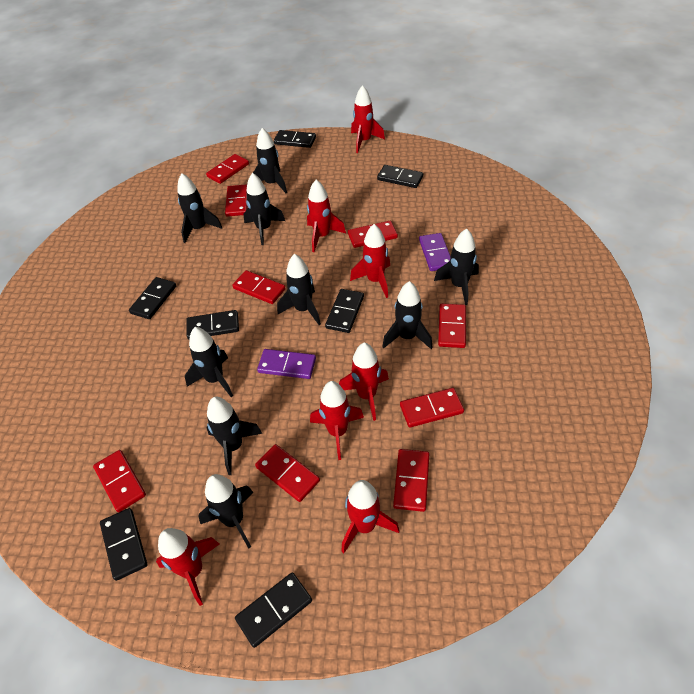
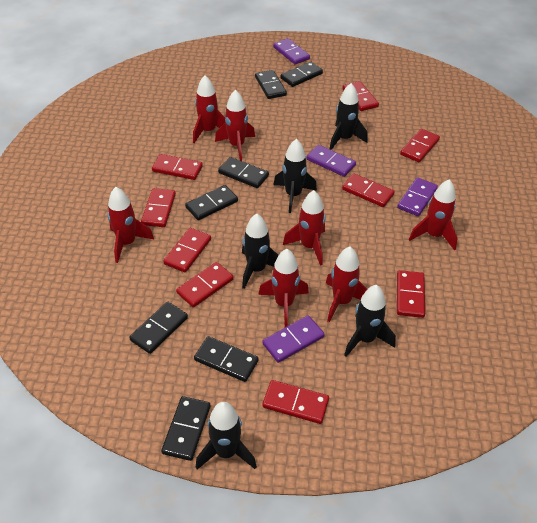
black rocket: [177,173,222,243] [185,327,233,397] [198,474,253,549] [207,397,263,475] [244,173,285,245] [253,128,287,193] [277,254,321,325] [382,281,433,349] [434,228,479,305] = 9 -> [196,402,257,470] [242,214,279,289] [274,139,317,213] [330,83,368,150] [344,285,396,357] = 5
purple domino: [257,349,316,379] [419,233,451,271] = 2 -> [263,315,324,363] [273,38,310,65] [306,145,356,177] [397,177,438,216] = 4

